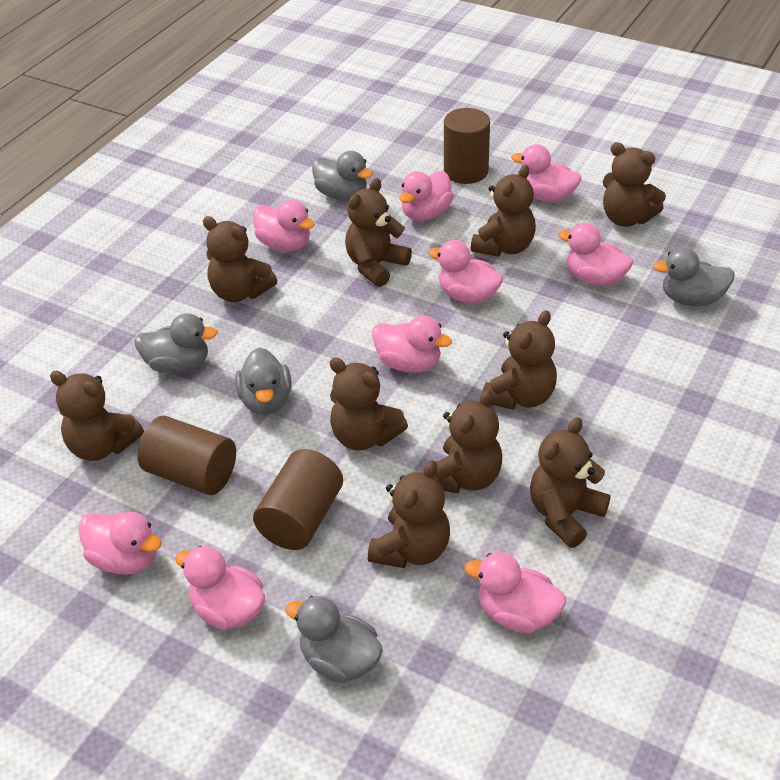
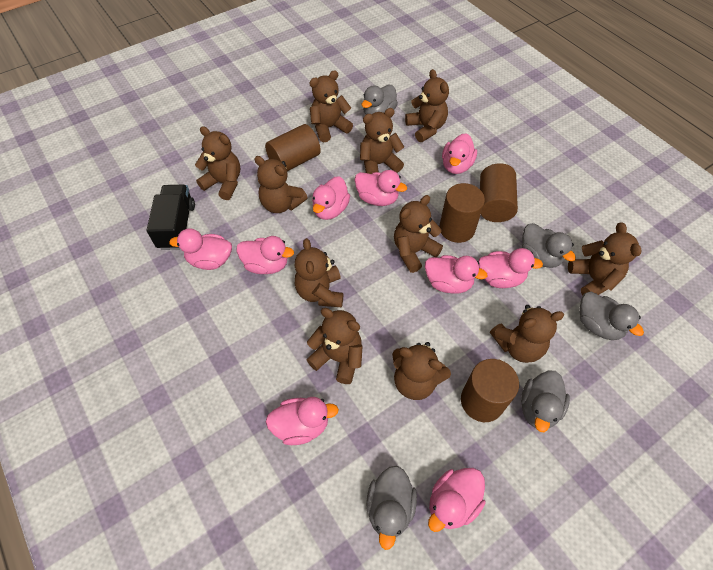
black truck: none = 0 -> [147,185,195,250] = 1
brown cylinder: [137,416,236,495] [253,449,343,550] [444,108,490,184] = 3 -> [265,124,321,171] [439,183,485,243] [461,359,519,422] [480,163,518,222] = 4
brown teddy bear: [50,371,144,461] [203,216,277,302] [330,357,408,451] [345,178,412,287] [368,460,450,568] [434,389,502,494] [471,165,536,257] [482,310,557,410] [530,417,611,548] [603,142,666,227] = 10 -> [195,126,240,200] [254,156,308,213] [295,238,343,308] [307,308,363,384] [309,70,353,142] [360,108,404,174] [392,342,451,400] [394,195,443,273] [405,69,449,142] [490,305,564,363] [568,222,641,296] = 11

